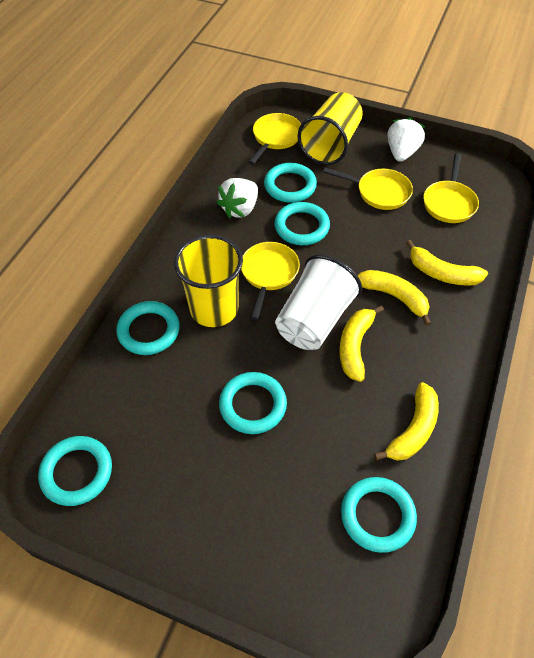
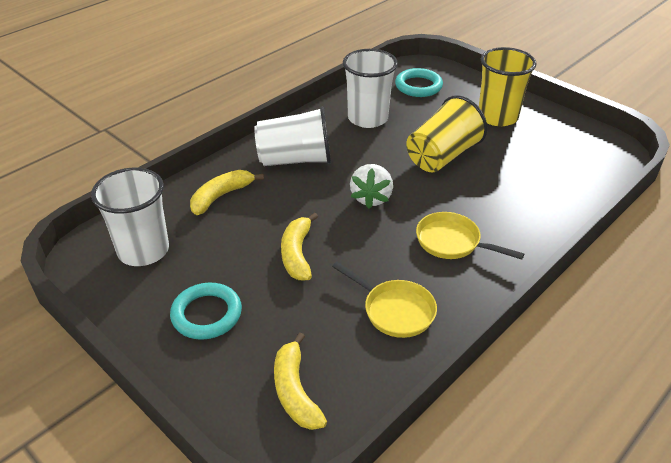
turquoise ring: [38,436,112,506] [116,301,180,355] [219,372,287,434] [264,163,317,203] [274,202,330,245] [341,477,417,553] = 6 -> [170,283,242,340] [395,68,443,97] = 2
white cup: [275,255,362,350] = 1 -> [91,168,169,266] [254,106,331,166] [343,49,398,128] = 3
white strawberry: [216,178,258,218] [388,117,425,162] = 2 -> [350,164,393,209] = 1
yellow banana: [339,305,384,382] [357,270,431,326] [374,382,439,461] [406,240,488,286] = 4 -> [190,170,264,215] [274,333,327,430] [281,213,318,281] = 3
yellow pan: [241,242,300,320] [248,113,301,165] [323,168,413,210] [423,153,479,223] = 4 -> [332,262,437,338] [416,212,524,260] = 2

